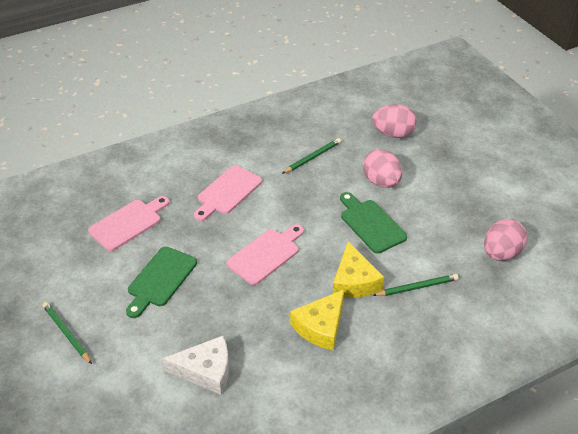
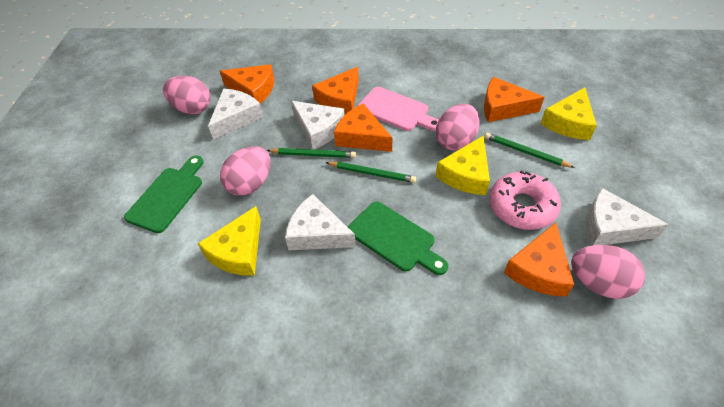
orange cheese: none = 0 -> [220,64,274,104] [312,67,359,114] [334,104,392,152] [484,77,544,122] [504,223,574,297] = 5
pink cutting board: [88,196,169,251] [194,165,262,221] [227,224,304,285] = 3 -> [357,87,439,131] = 1
pink donut: none = 0 -> [490,171,561,230] = 1
pink egg: [363,149,402,188] [372,104,417,138] [484,219,527,261] = 3 -> [163,76,211,114] [220,146,271,196] [436,104,480,151] [571,245,645,299] = 4
white cheese: [163,336,229,395] = 1 -> [208,89,263,140] [285,194,356,250] [291,101,345,150] [586,188,669,246] = 4
yellow cheese: [290,290,344,350] [333,241,384,298] = 2 -> [198,206,261,276] [436,135,490,195] [541,87,597,140] = 3

